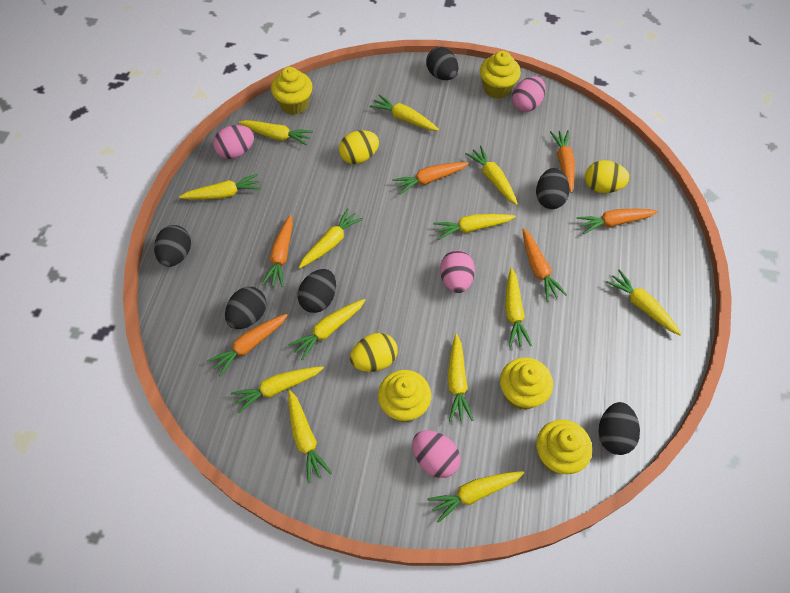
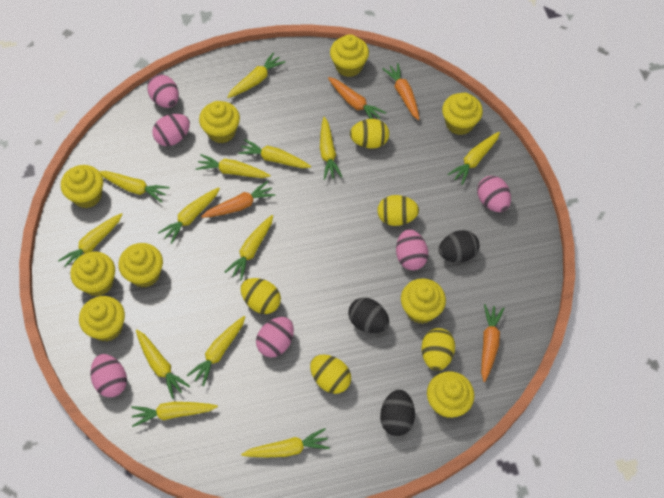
black egg: [154,225,191,267] [225,287,267,329] [298,269,336,313] [426,47,458,80] [536,168,570,209] [599,402,640,455] = 6 -> [348,298,389,333] [380,389,415,436] [438,230,479,263] = 3
orange carrot: [207,314,288,377] [262,215,293,287] [392,162,469,195] [522,228,567,301] [550,130,575,193] [577,209,658,234] = 6 -> [201,181,276,218] [328,77,386,119] [382,63,419,120] [481,304,504,382] = 4
pink egg: [213,125,254,159] [412,430,461,478] [440,250,475,293] [512,76,546,112] = 4 -> [91,354,127,397] [147,75,179,108] [152,114,190,146] [256,317,294,357] [396,229,428,270] [477,176,511,212] = 6
yellow cupcake: [271,67,312,115] [378,370,431,422] [480,51,521,99] [500,357,553,410] [536,420,592,474] = 5 -> [61,165,103,208] [70,252,115,296] [79,296,125,341] [118,243,163,288] [199,101,240,143] [330,34,369,77] [401,278,446,324] [427,371,474,418] [442,93,483,135] = 9
yellow egg: [339,130,379,164] [350,333,398,372] [585,160,630,193] = 3 -> [241,278,281,314] [310,355,351,394] [350,119,389,148] [377,195,419,226] [421,328,455,371] = 5

